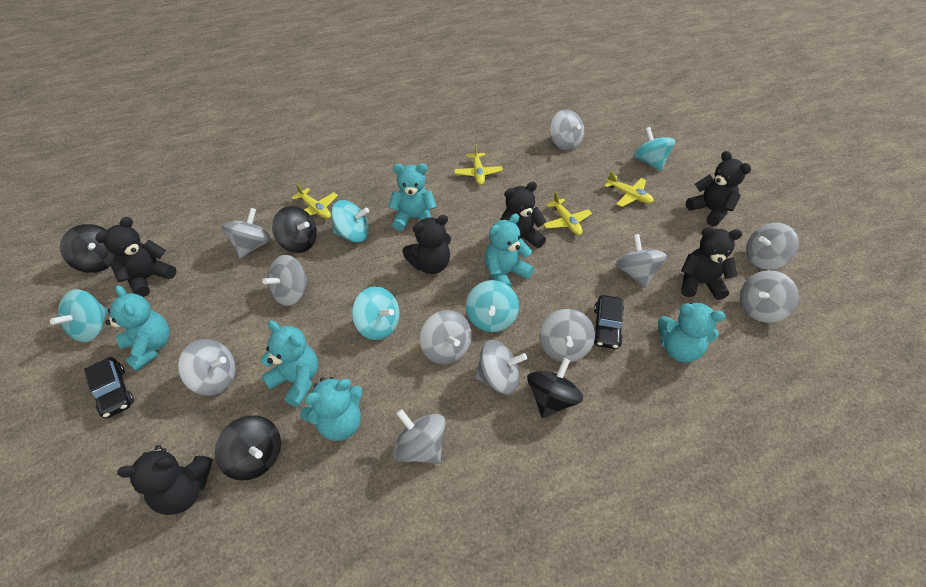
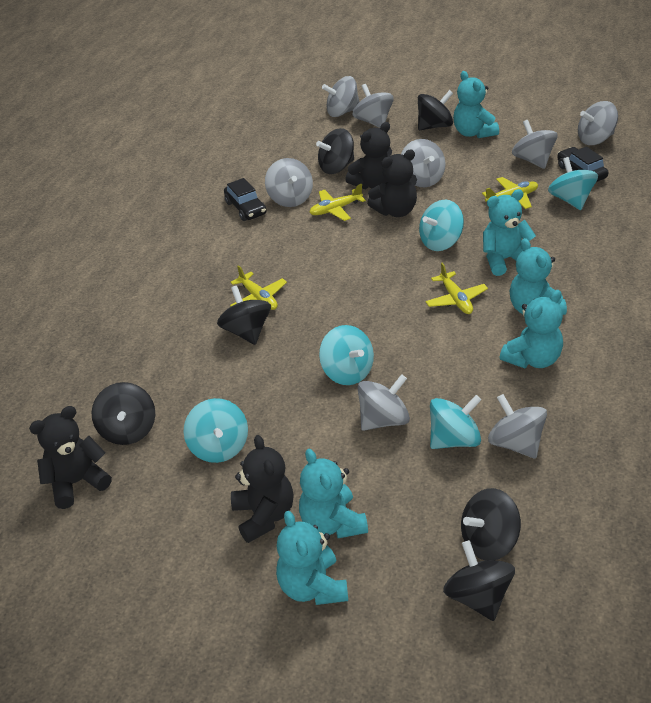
black spinning top: [60,224,115,273] [215,415,281,480] [272,206,317,253] [527,358,583,418] = 4 -> [91,382,155,445] [217,286,271,345] [316,128,354,174] [418,90,453,130] [443,540,515,621] [461,488,521,561] = 6
black teddy bear: [95,217,177,297] [117,445,213,515] [403,215,451,274] [501,182,546,248] [681,227,742,300] [686,151,751,226] = 6 -> [29,406,112,509] [231,435,294,543] [345,122,392,189] [367,149,417,217] = 4
grey spinning top: [178,339,235,396] [222,208,271,258] [262,255,308,306] [393,409,445,464] [420,310,472,365] [475,340,527,395] [539,309,595,362] [550,109,584,150] [615,234,667,288] [740,270,799,323] [746,223,799,270] = 11 -> [265,158,313,207] [322,76,360,117] [352,84,393,128] [358,374,410,431] [401,139,445,187] [488,394,547,459] [512,120,557,169] [578,101,618,145] = 8

